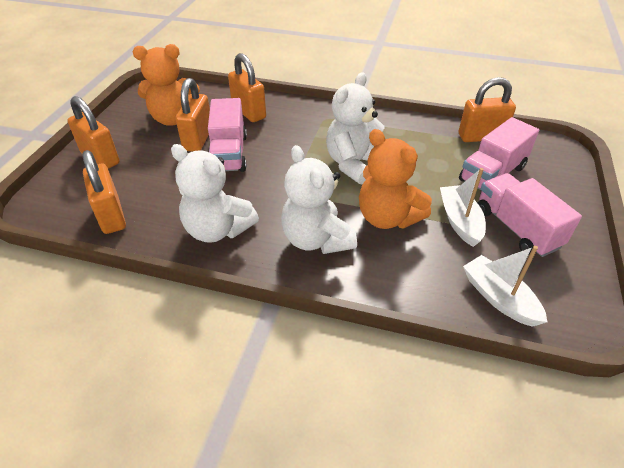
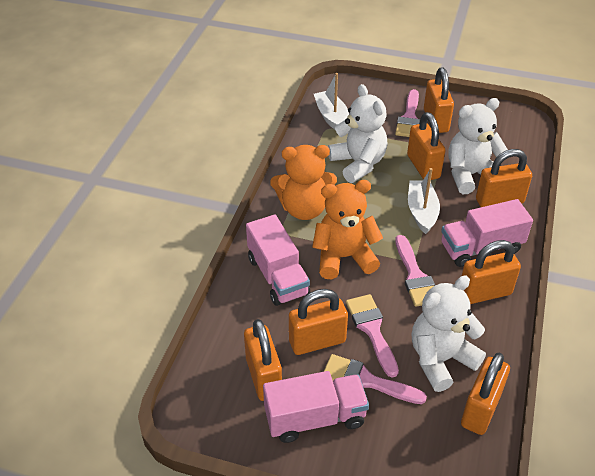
orange padlock: [67,96,120,169] [83,150,126,234] [176,78,210,152] [228,53,266,122] [459,77,516,142] = 5 -> [244,319,282,401] [289,289,348,355] [407,112,445,180] [424,68,454,133] [461,353,510,435] [462,240,521,304] [476,149,532,207] = 7
pink brush: none = 0 -> [323,354,427,404] [346,294,399,378] [395,89,420,137] [395,235,435,307] = 4

